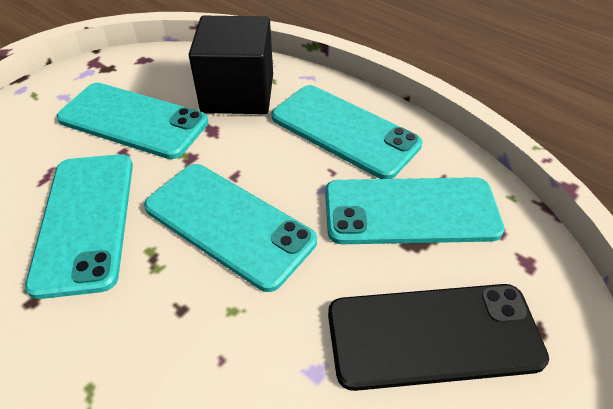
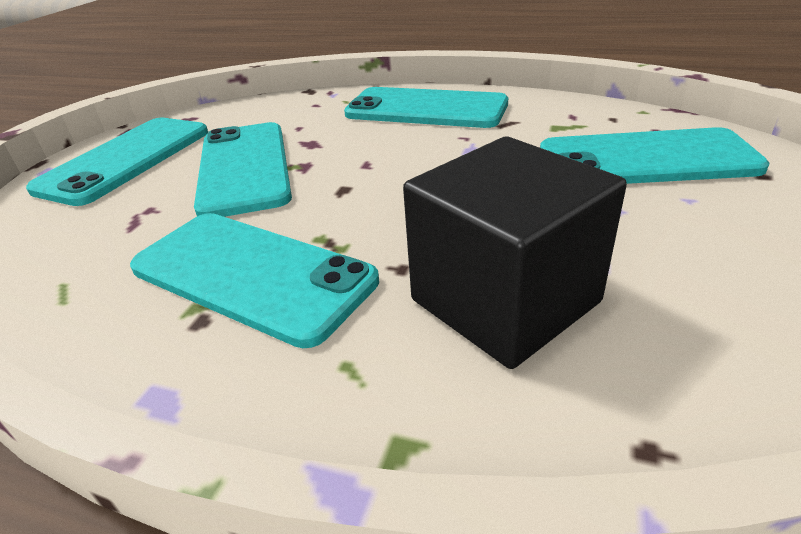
black phone: [328,284,549,391] = 1 -> none = 0

